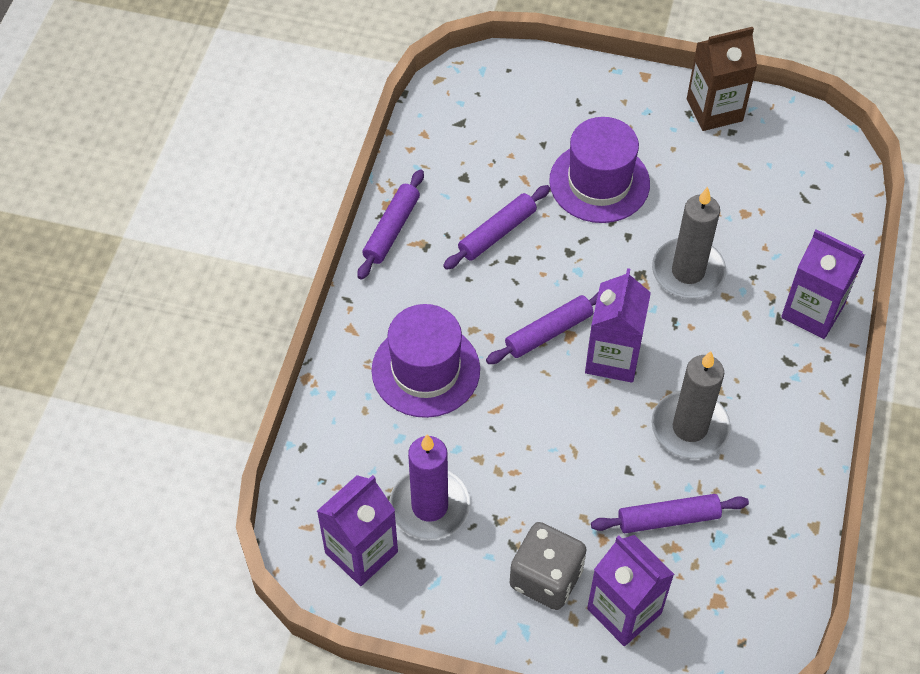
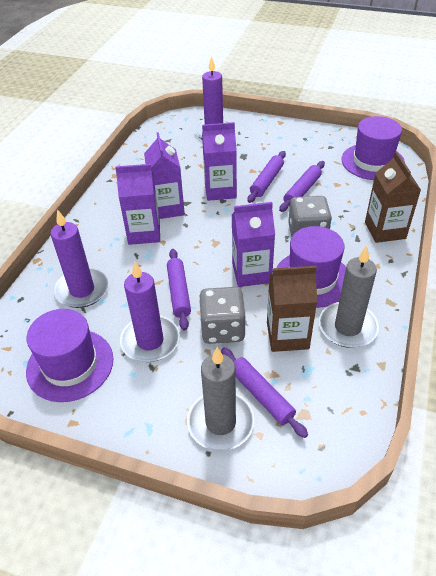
brown carton: [687,27,757,131] = 1 -> [267,266,317,352] [365,152,421,243] = 2
grey dice: [510,522,587,610] = 1 -> [199,287,245,344] [288,196,332,237] = 2
purple candle: [389,434,470,540] = 1 -> [50,209,109,308] [120,261,179,362] [194,56,231,139] = 3
purple hat: [372,304,480,418] [549,117,650,223] = 2 -> [26,309,113,402] [276,226,346,308] [342,116,405,180] = 3

